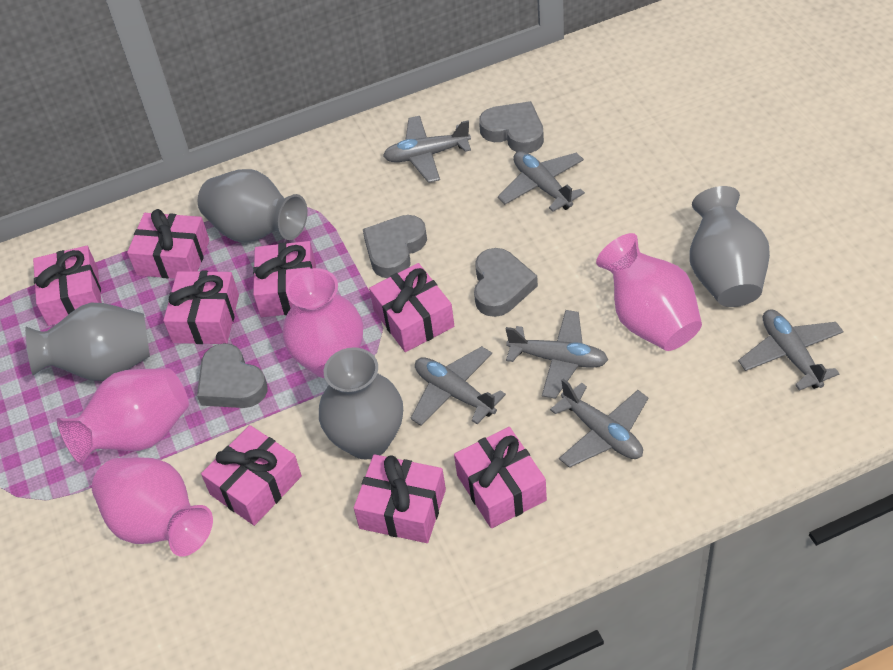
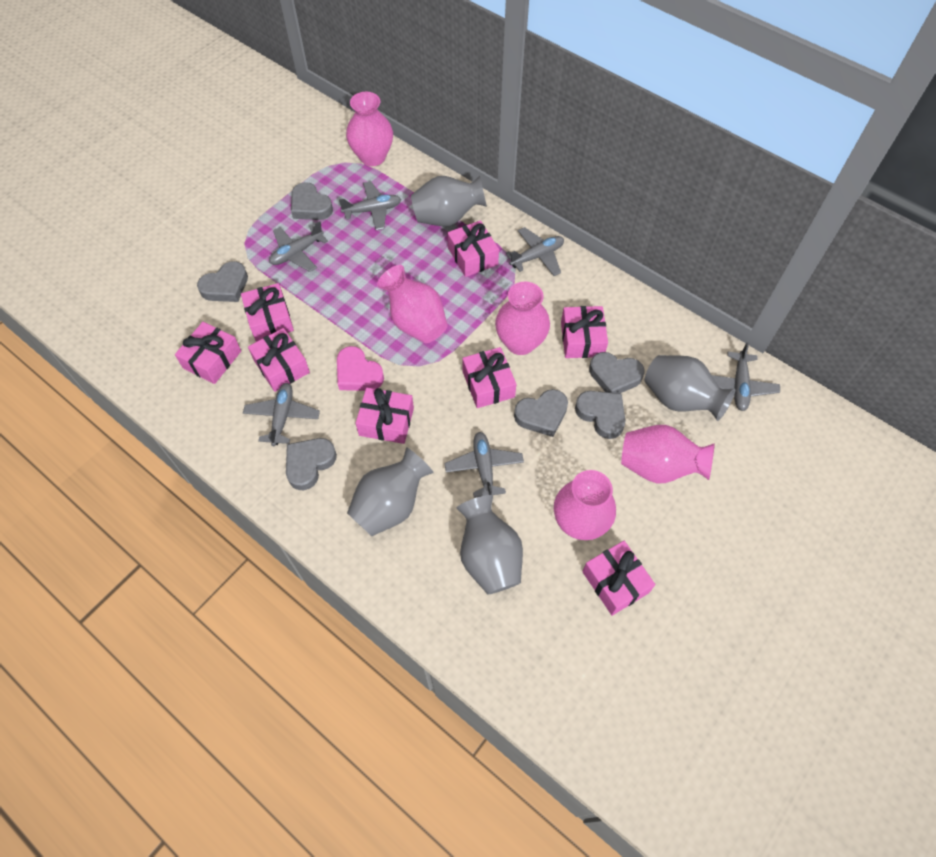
grey heart: [197,343,268,408] [363,215,427,278] [474,248,538,317] [479,101,544,153] = 4 -> [197,261,248,302] [286,438,337,490] [291,182,333,220] [514,389,568,437] [575,391,625,439] [589,352,645,393] = 6
pink heart: none = 0 -> [337,346,384,391] = 1
pink vase: [57,368,189,465] [92,457,213,556] [283,268,363,378] [596,233,702,351] = 4 -> [346,92,393,166] [377,265,448,343] [495,282,550,355] [554,470,616,540] [621,425,715,483] = 5

